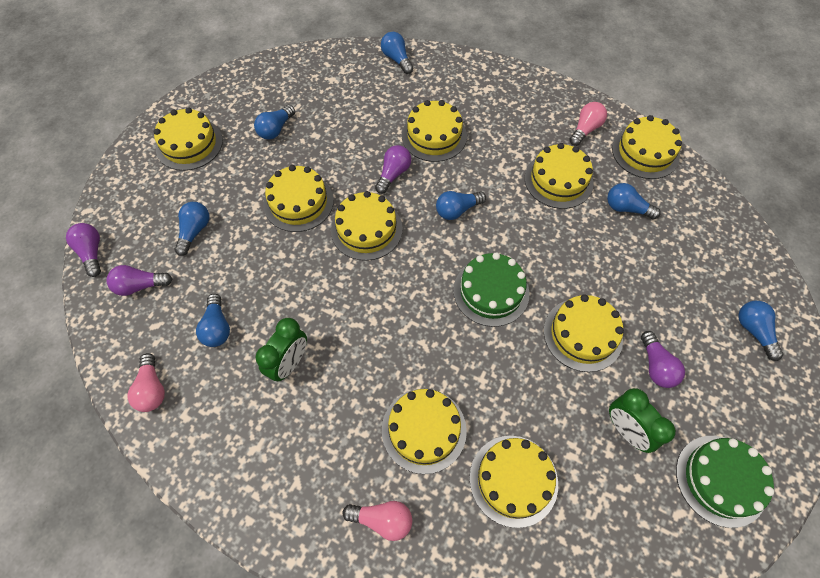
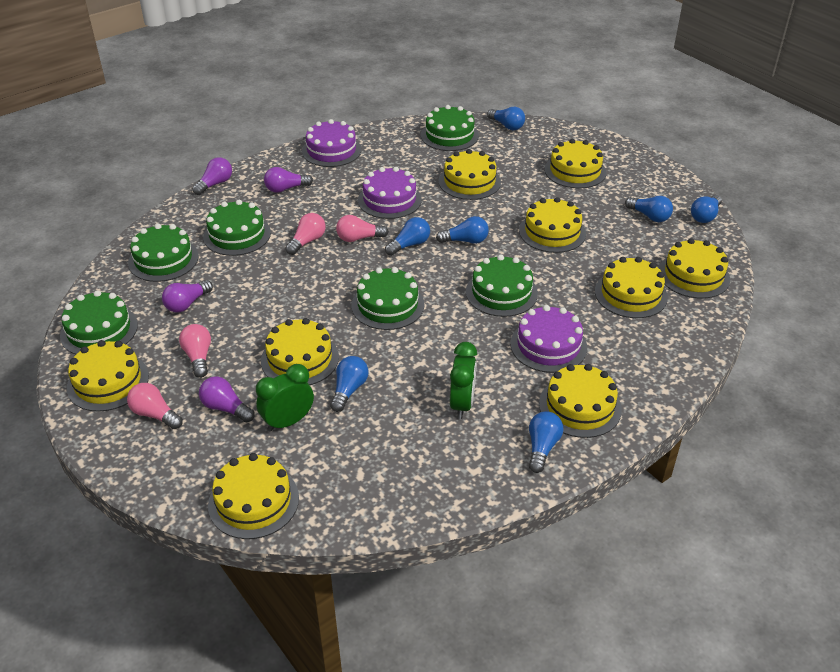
green cake: [453,252,530,327] [676,436,774,528] = 2 -> [60,290,138,354] [128,223,199,282] [203,200,271,256] [351,267,424,330] [421,105,479,151] [466,255,538,317] = 6
pink light bulb: [128,353,165,412] [343,501,412,541] [569,102,607,146] = 3 -> [127,383,183,429] [179,324,211,378] [285,213,326,255] [336,215,389,242] = 4
purple cake: none = 0 -> [302,119,361,167] [358,167,422,219] [510,305,587,373] = 3

